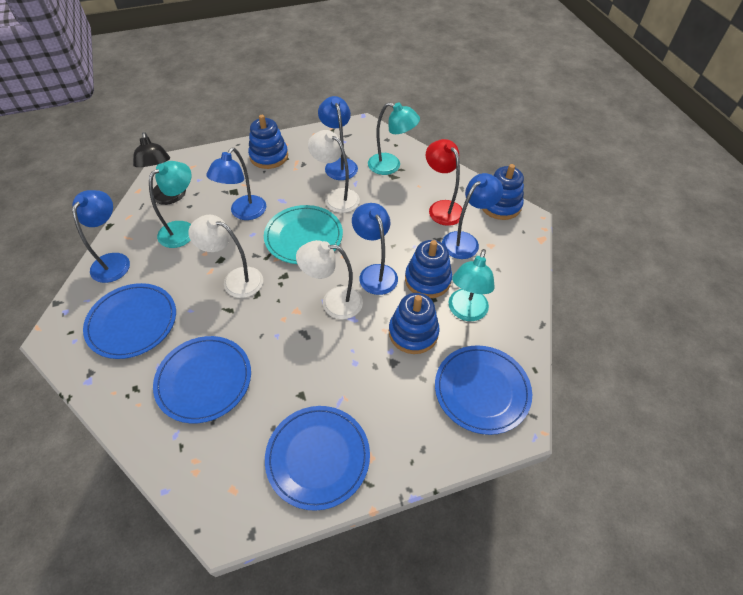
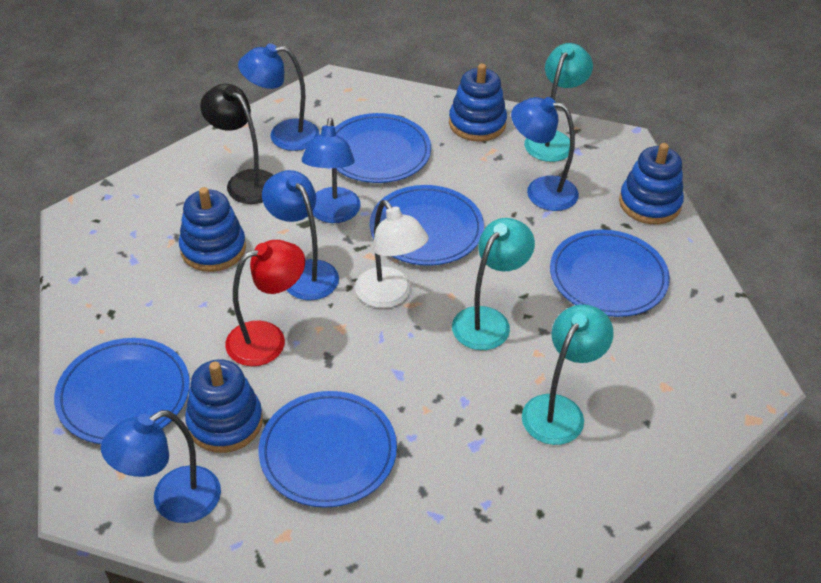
blue plate: [83,283,176,359] [153,336,251,424] [265,406,370,511] [435,345,532,435] = 4 -> [54,338,190,444] [259,391,397,508] [335,113,431,183] [370,185,484,266] [550,229,670,317] = 5
turquoise plate: [264,205,343,264] = 1 -> none = 0
white lamp: [188,215,263,298] [296,240,363,319] [308,130,360,213] = 3 -> [355,200,429,308] = 1

